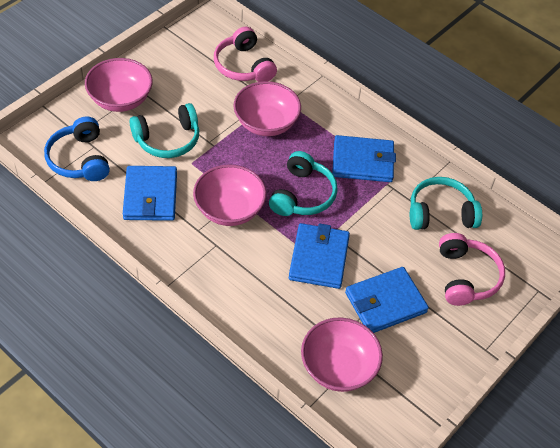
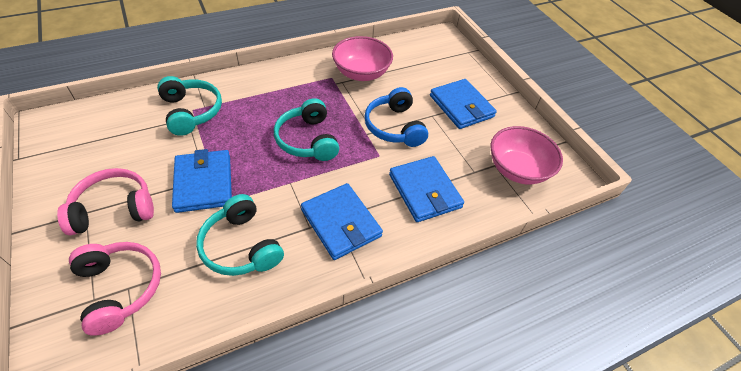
pink bowl: [85,58,153,112] [193,164,266,226] [233,81,301,136] [301,317,383,392] = 4 -> [332,36,393,81] [490,126,563,184] = 2

